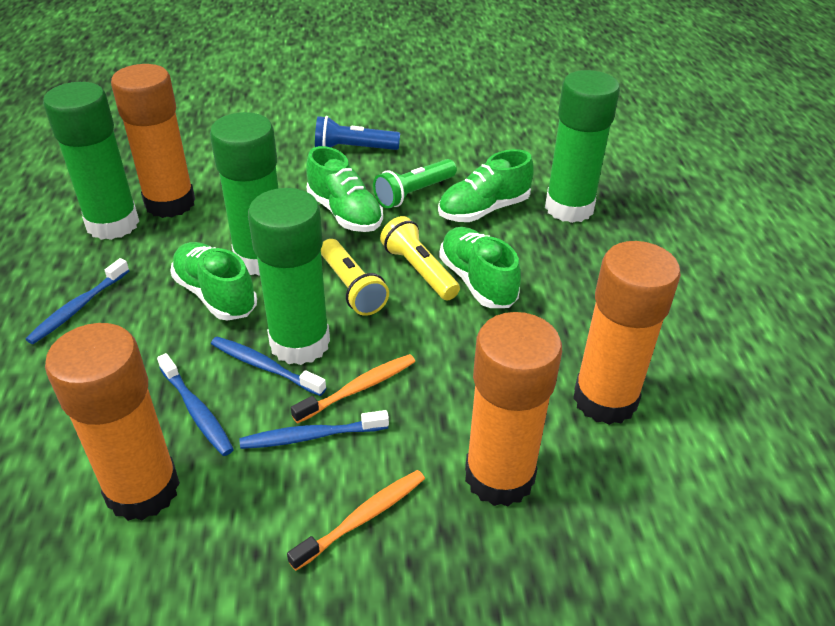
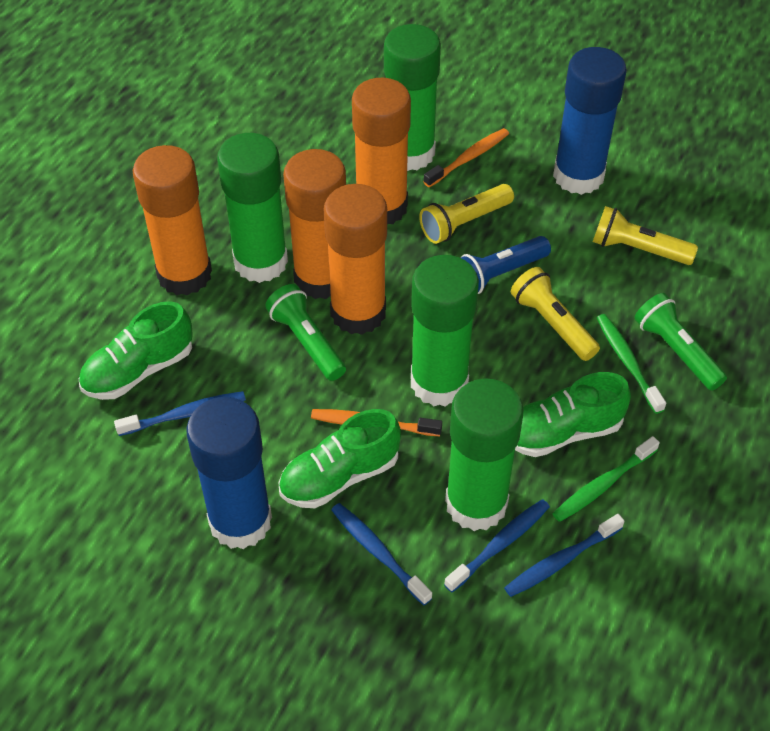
blue glue stick: none = 0 -> [186,397,272,549] [553,47,627,195] = 2
green flashlight: [373,159,457,208] = 1 -> [265,284,346,381] [635,293,727,391] = 2
green shoe: [170,242,257,321] [306,146,383,232] [438,149,534,222] [439,227,521,308] = 4 -> [79,301,193,400] [279,409,401,508] [515,372,631,457] = 3
green toothbrush: none = 0 -> [553,436,660,522] [597,314,666,414] = 2
yellow flashlight: [321,239,389,316] [380,216,460,300] = 2 -> [419,184,514,244] [511,267,600,361] [593,206,698,265] = 3

